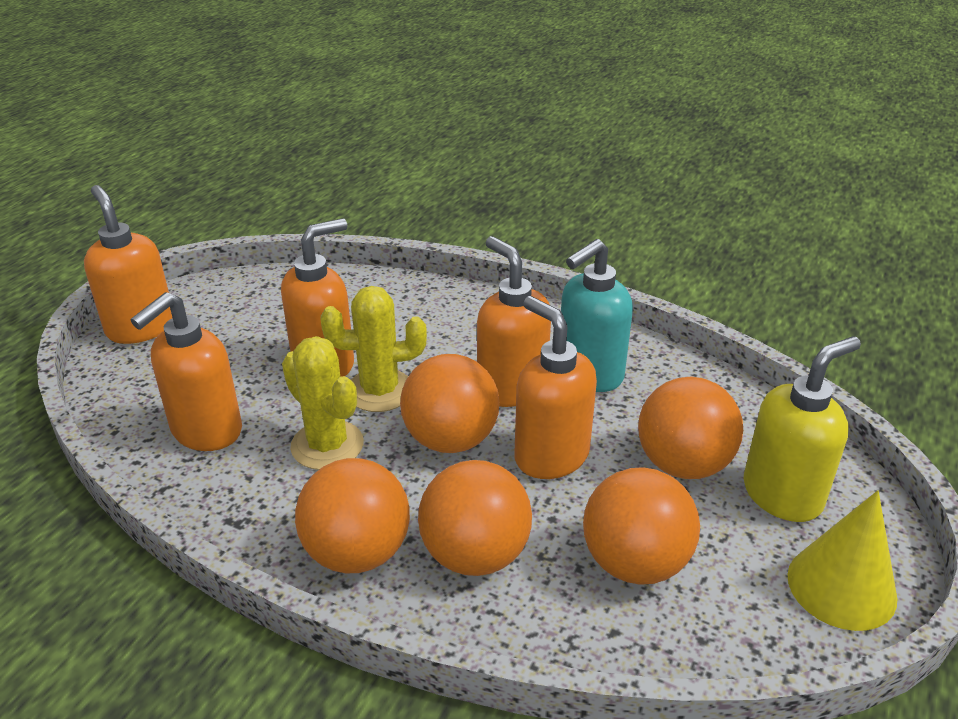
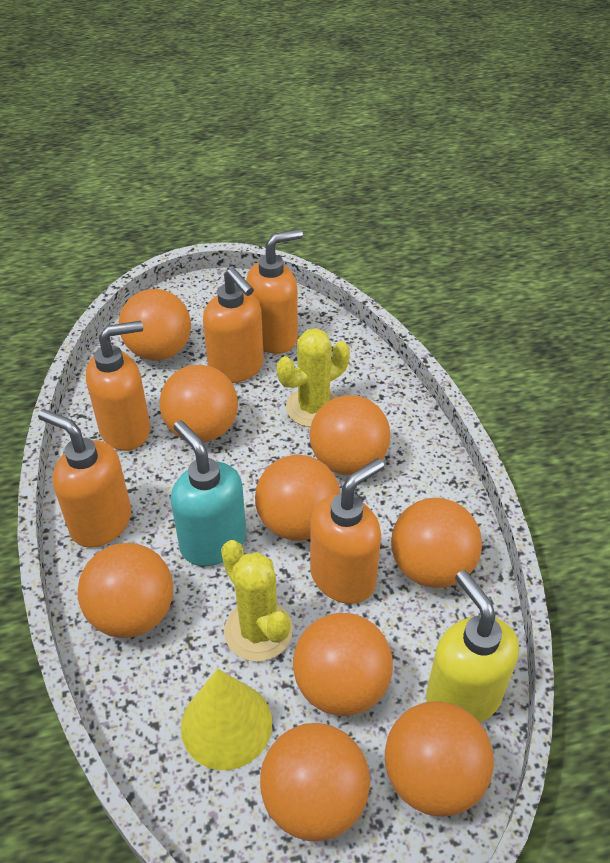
orange ball: [295,458,410,573] [400,354,499,453] [418,460,532,576] [583,467,700,585] [638,377,743,479] = 5 -> [78,543,173,638] [119,289,191,361] [160,365,238,442] [255,455,341,541] [260,723,370,841] [293,613,393,716] [310,395,390,475] [385,701,494,817] [391,498,482,588] = 9

